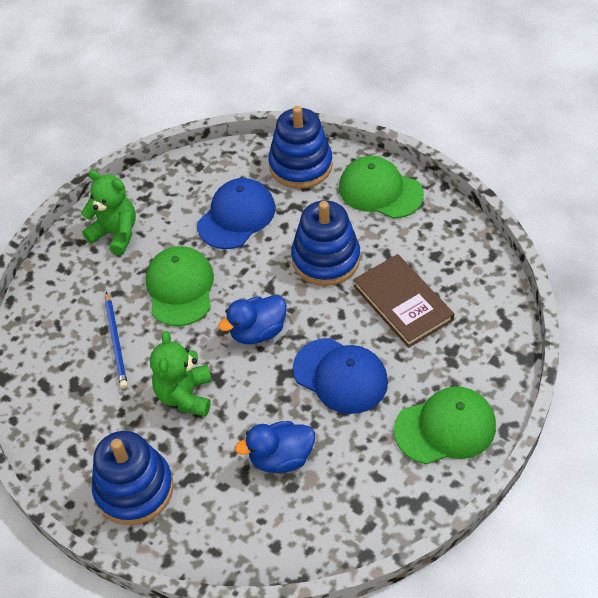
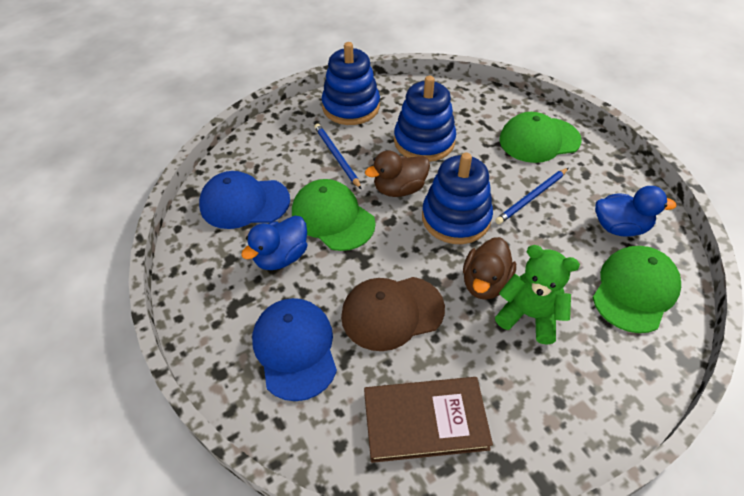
blue pencil: [105,291,128,388] = 1 -> [314,123,361,189] [495,168,568,224] = 2
brown cap: none = 0 -> [341,277,445,351] = 1
brown duck: none = 0 -> [365,150,430,197] [463,237,516,300] = 2
green teddy bear: [81,170,136,255] [150,331,212,416] = 2 -> [495,245,580,345] = 1

